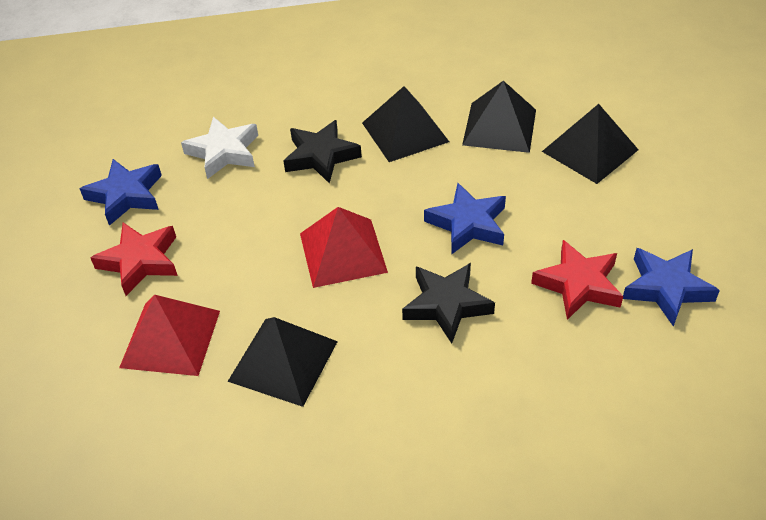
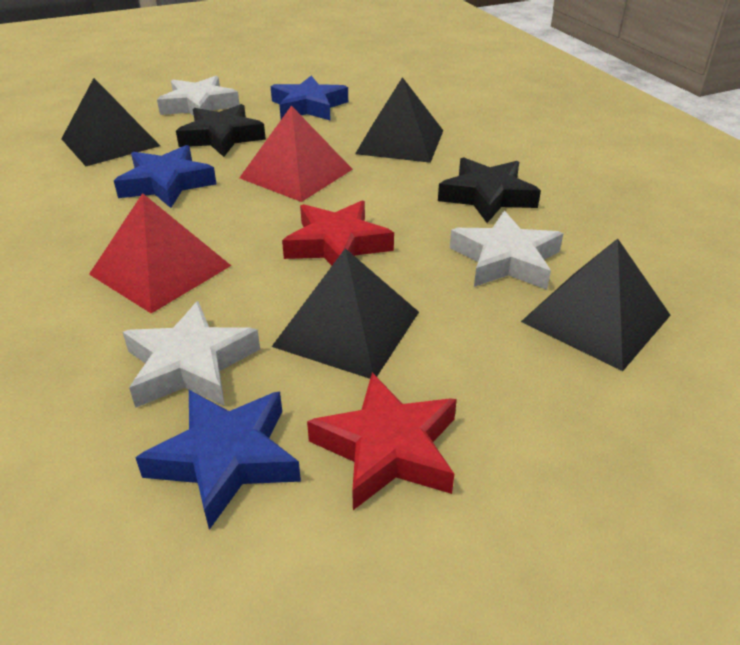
white star: [181,117,258,179] = 1 -> [123,301,260,408] [157,76,240,116] [450,211,563,290] = 3

